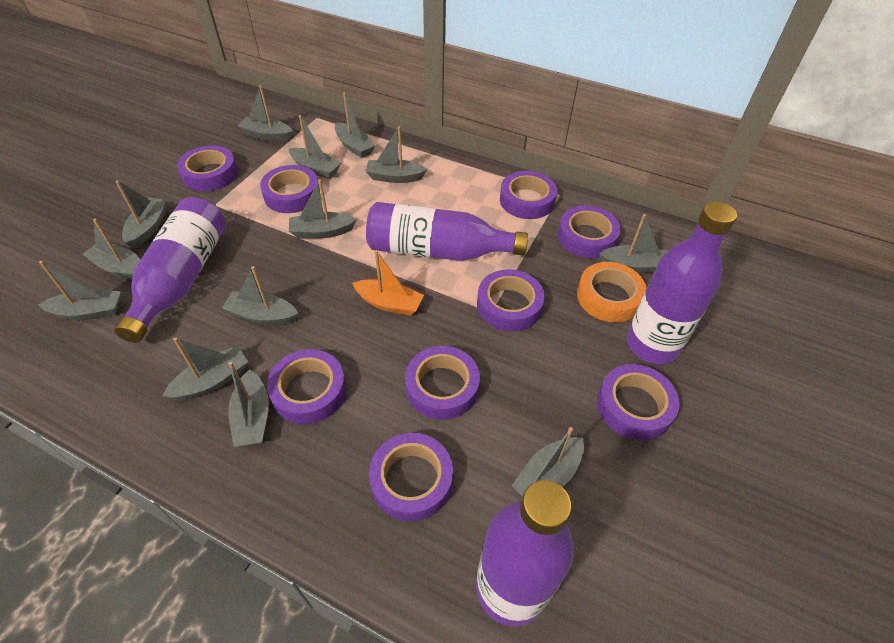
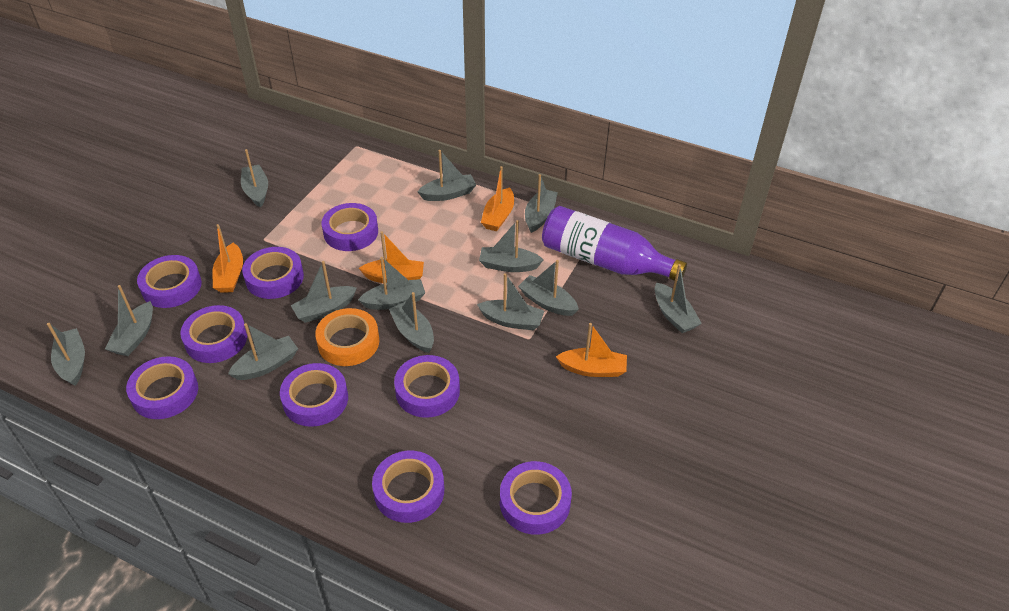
orange boat: [352,250,424,316] = 1 -> [212,224,243,293] [359,231,424,283] [481,166,514,231] [556,323,627,377] = 4
purple bottle: [114,197,226,343] [366,202,528,261] [476,480,574,627] [626,201,737,364] = 4 -> [542,206,687,281] = 1

